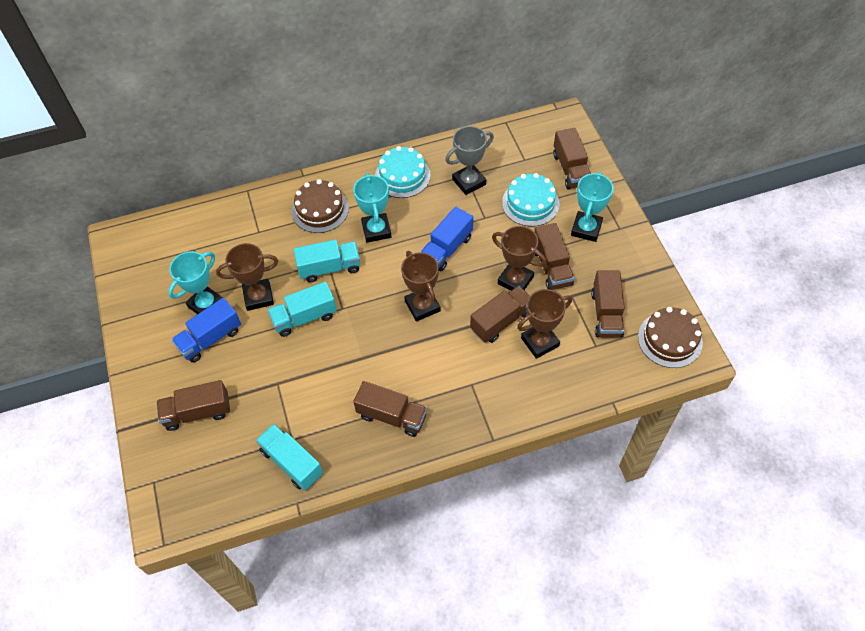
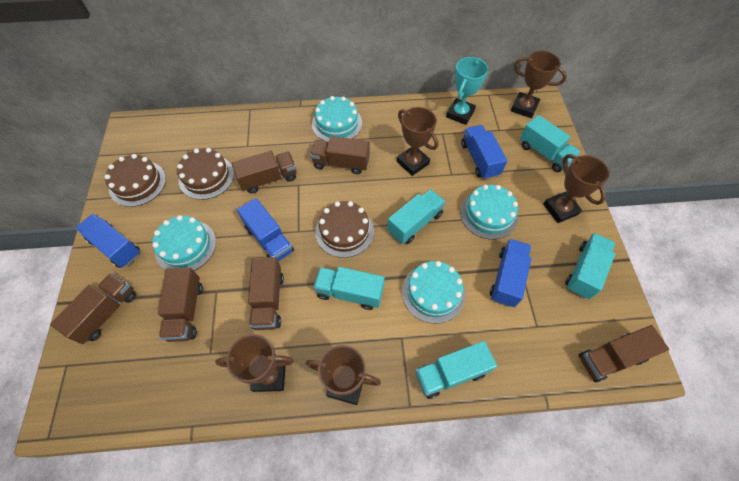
blue truck: [171,298,241,363] [421,207,473,271] = 2 -> [76,214,140,268] [237,198,294,262] [461,125,507,179] [490,239,532,307] = 4
brown cake: [292,179,349,233] [638,307,703,368] = 2 -> [104,154,166,207] [177,148,234,200] [315,201,374,258] = 3
brown trophy: [216,243,278,311] [401,251,441,322] [492,226,546,291] [517,289,572,359] = 4 -> [215,334,294,392] [306,345,381,405] [397,107,438,176] [511,51,567,118] [543,154,609,223] = 5
grey trophy: [445,126,494,195] = 1 -> none = 0
turquoise cake: [375,146,431,198] [502,173,559,227] = 2 -> [152,215,216,271] [312,96,362,142] [402,261,465,324] [460,185,518,240] = 4
turquoise trophy: [168,251,223,314] [353,173,392,243] [571,172,614,242] = 3 -> [446,57,488,125] = 1
turquoise truck: [256,424,323,491] [268,281,337,337] [294,239,360,282] = 3 -> [313,267,385,310] [387,189,446,244] [415,341,497,399] [520,115,581,172] [565,233,615,299] = 5

